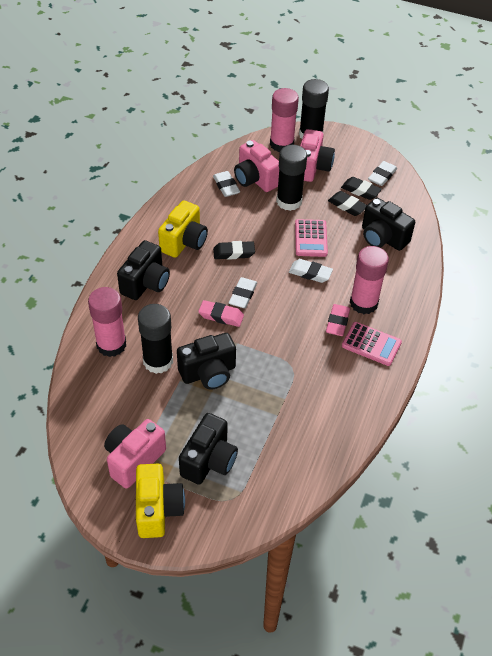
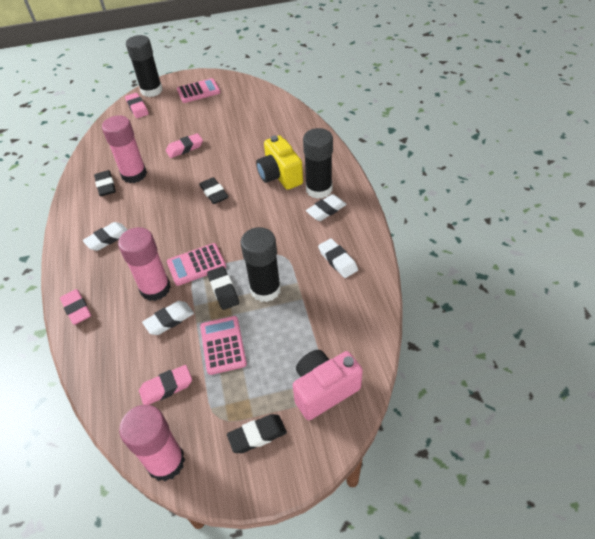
black camera: [117,240,170,300] [177,333,236,390] [179,413,238,485] [362,198,415,251] = 4 -> none = 0
black eraser: [213,241,255,260] [328,191,367,216] [341,177,382,200] = 3 -> [94,170,116,196] [199,177,229,204] [207,266,239,310] [227,414,287,453] = 4
pink calculator: [295,219,328,257] [342,322,402,366] = 2 -> [167,243,226,286] [177,78,220,103] [200,316,247,375] = 3
pink camera: [104,419,166,489] [234,140,279,192] [300,129,335,182] = 3 -> [293,350,363,420] = 1
pink eraser: [198,300,244,327] [326,304,350,336] = 2 -> [60,289,92,325] [125,93,149,118] [139,365,192,405] [166,133,203,158] = 4
yellow camera: [136,464,185,538] [158,200,208,258] = 2 -> [256,135,303,190] = 1

